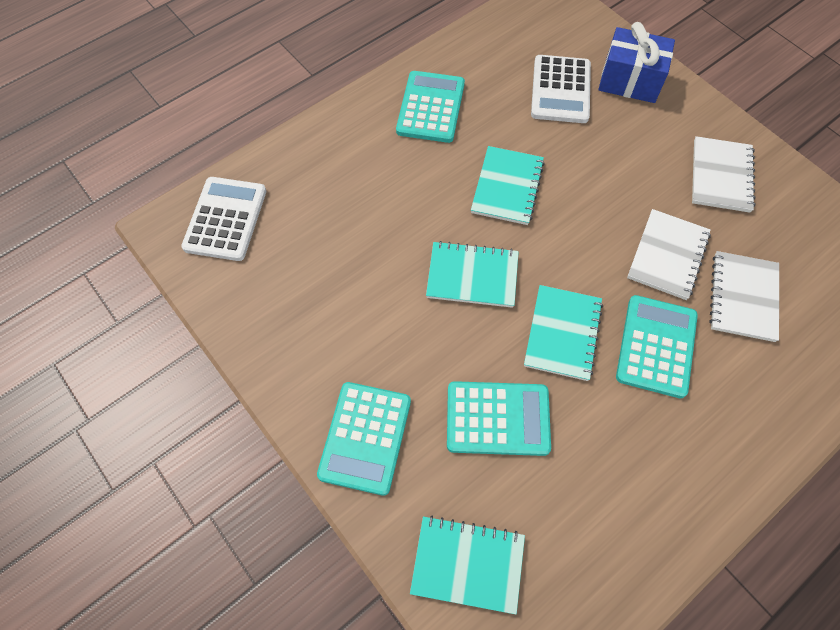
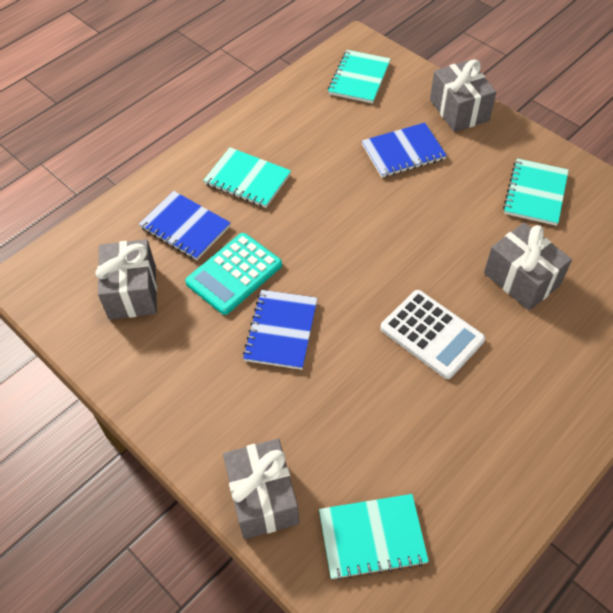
blue gift: [599,22,675,103] = 1 -> none = 0
blue notebook: none = 0 -> [139,191,231,260] [243,290,317,370] [362,123,447,178] = 3
grey gift: none = 0 -> [95,239,157,320] [223,439,299,539] [430,59,496,132] [484,222,572,310] = 4
turquoise calculator: [317,382,411,496] [396,71,465,143] [447,381,551,456] [616,295,698,398] = 4 -> [185,233,282,315] = 1
white calculator: [181,177,266,261] [531,55,591,123] = 2 -> [380,290,485,379] = 1
white notebook: [627,209,711,300] [692,136,755,213] [709,251,779,342] = 3 -> none = 0

